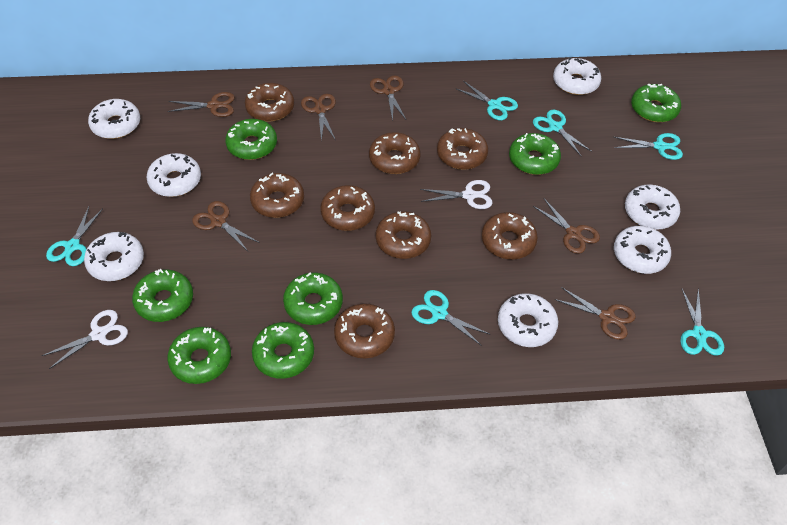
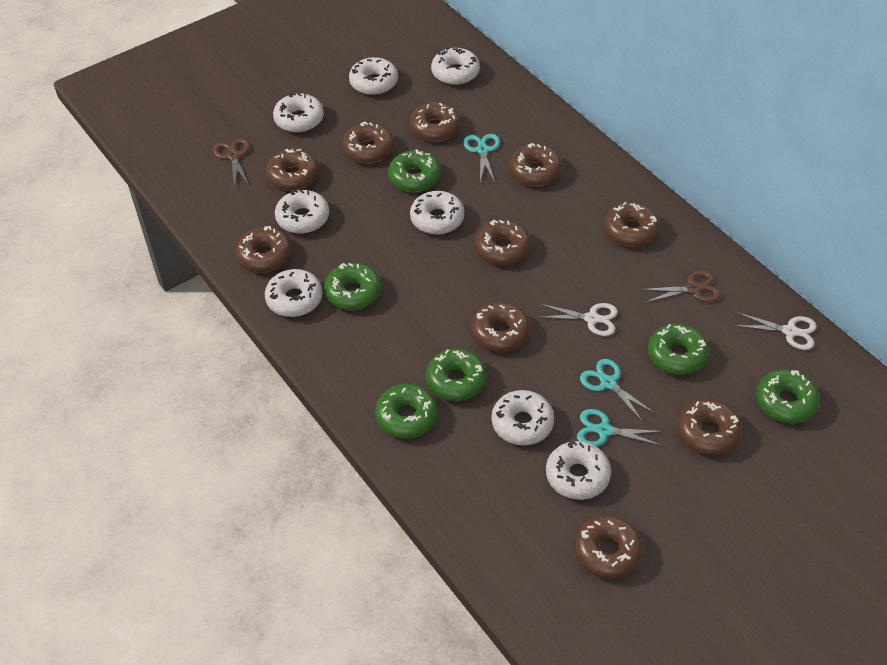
brown donut: [245,83,294,121] [250,173,304,218] [320,185,375,231] [334,303,395,358] [369,132,420,174] [376,211,431,259] [437,128,488,170] [482,212,538,260] = 8 -> [235,226,292,273] [266,149,319,191] [342,122,394,163] [409,102,460,142] [471,302,530,352] [475,220,531,265] [509,143,562,186] [574,515,643,579] [604,202,660,247] [677,399,742,456] = 10
brown scissors: [168,92,235,117] [192,201,260,251] [301,94,336,141] [370,75,406,121] [533,199,600,254] [554,287,636,340] = 6 -> [213,138,250,189] [640,270,721,303] = 2
green donut: [132,269,193,322] [167,327,231,384] [225,119,277,160] [252,322,314,379] [283,273,343,325] [509,133,561,175] [631,84,681,122] = 7 -> [324,263,381,310] [375,384,437,439] [388,149,441,192] [426,349,487,401] [648,324,709,375] [756,369,820,424] = 6
turquoise scissors: [46,207,103,266] [411,290,491,346] [455,81,518,120] [533,110,592,156] [614,133,683,160] [680,288,724,356] = 6 -> [463,134,500,182] [577,409,663,446] [580,359,655,422] = 3
white donut: [84,232,144,281] [88,99,140,139] [147,153,201,197] [498,293,558,347] [553,58,601,95] [614,226,671,274] [625,184,680,230] = 7 -> [265,269,323,317] [273,93,324,133] [275,190,329,234] [349,57,398,95] [410,191,465,235] [431,47,480,85] [491,390,554,446] [546,440,611,500] = 8

